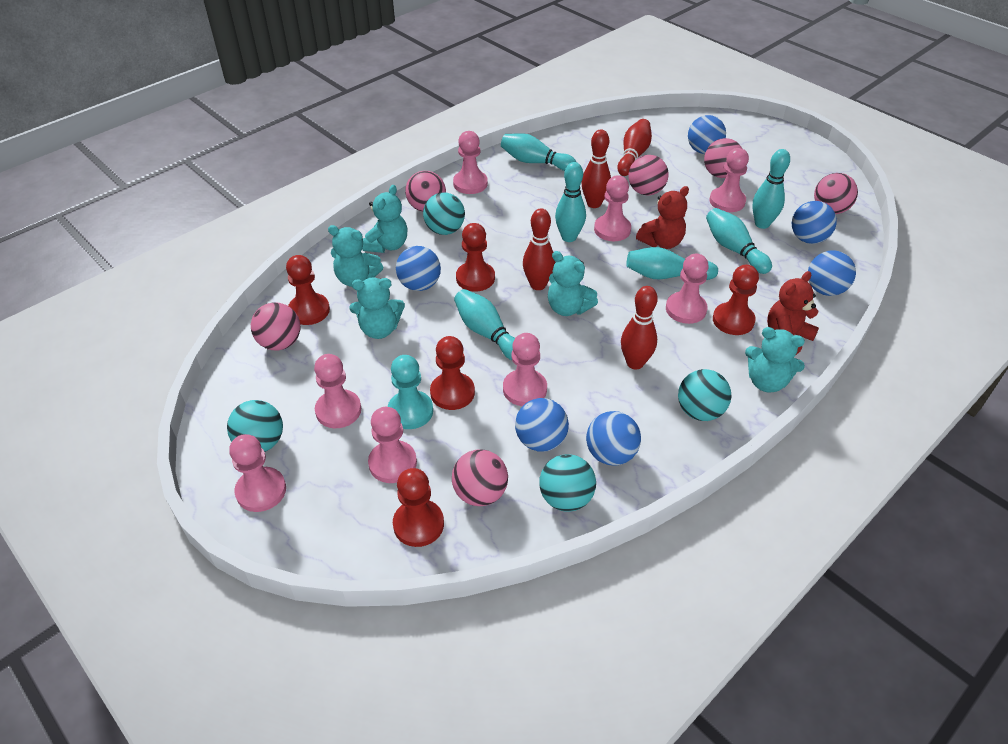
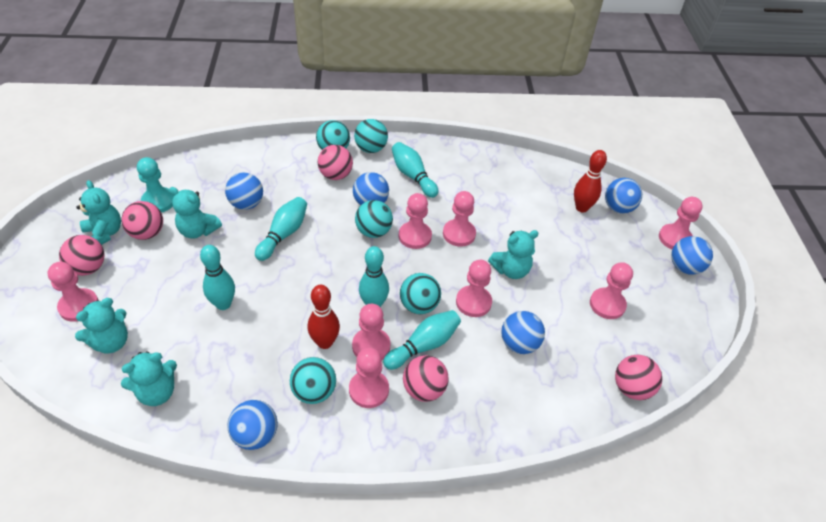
pink ball: [251,302,300,350] [405,171,446,212] [452,449,508,506] [628,155,669,195] [704,138,742,178] [814,173,858,214] = 6 -> [59,235,105,276] [122,201,163,240] [318,145,353,180] [403,355,449,402] [615,355,662,400] = 5
red bowling pin: [523,208,555,290] [581,129,611,208] [617,119,652,176] [621,286,658,370] = 4 -> [308,285,340,349] [574,150,607,212] = 2
red pawn: [286,255,330,325] [393,468,444,547] [430,336,475,410] [456,223,495,291] [713,265,759,335] = 5 -> none = 0
red teddy bear: [636,186,689,249] [767,271,819,355] = 2 -> none = 0
turquoise ball: [227,400,283,452] [423,193,465,235] [539,454,596,512] [678,369,731,421] = 4 -> [290,357,336,404] [316,120,350,150] [354,119,388,153] [355,200,393,238] [400,273,441,314] = 5
turquoise bowling pin: [454,289,515,360] [501,133,576,171] [555,162,586,242] [626,247,718,280] [706,208,772,274] [752,149,790,229] = 6 -> [200,245,235,310] [255,197,307,261] [359,246,389,307] [383,310,461,370] [392,142,438,198] = 5

